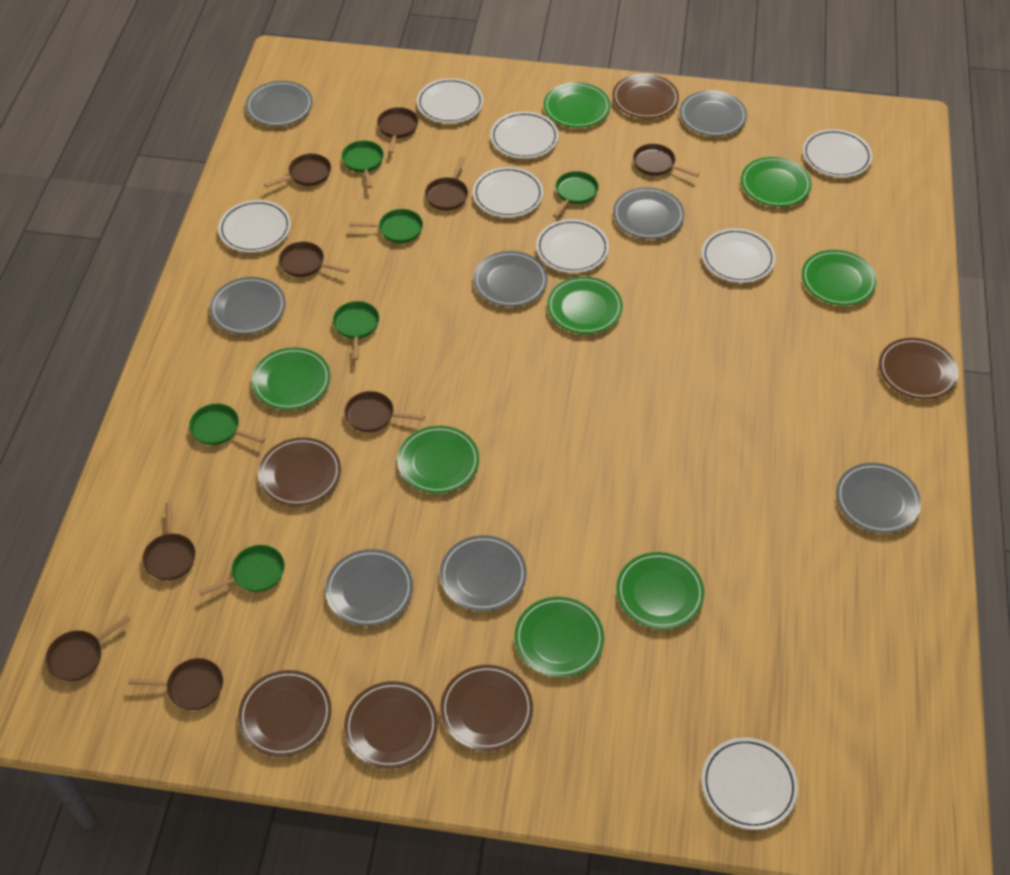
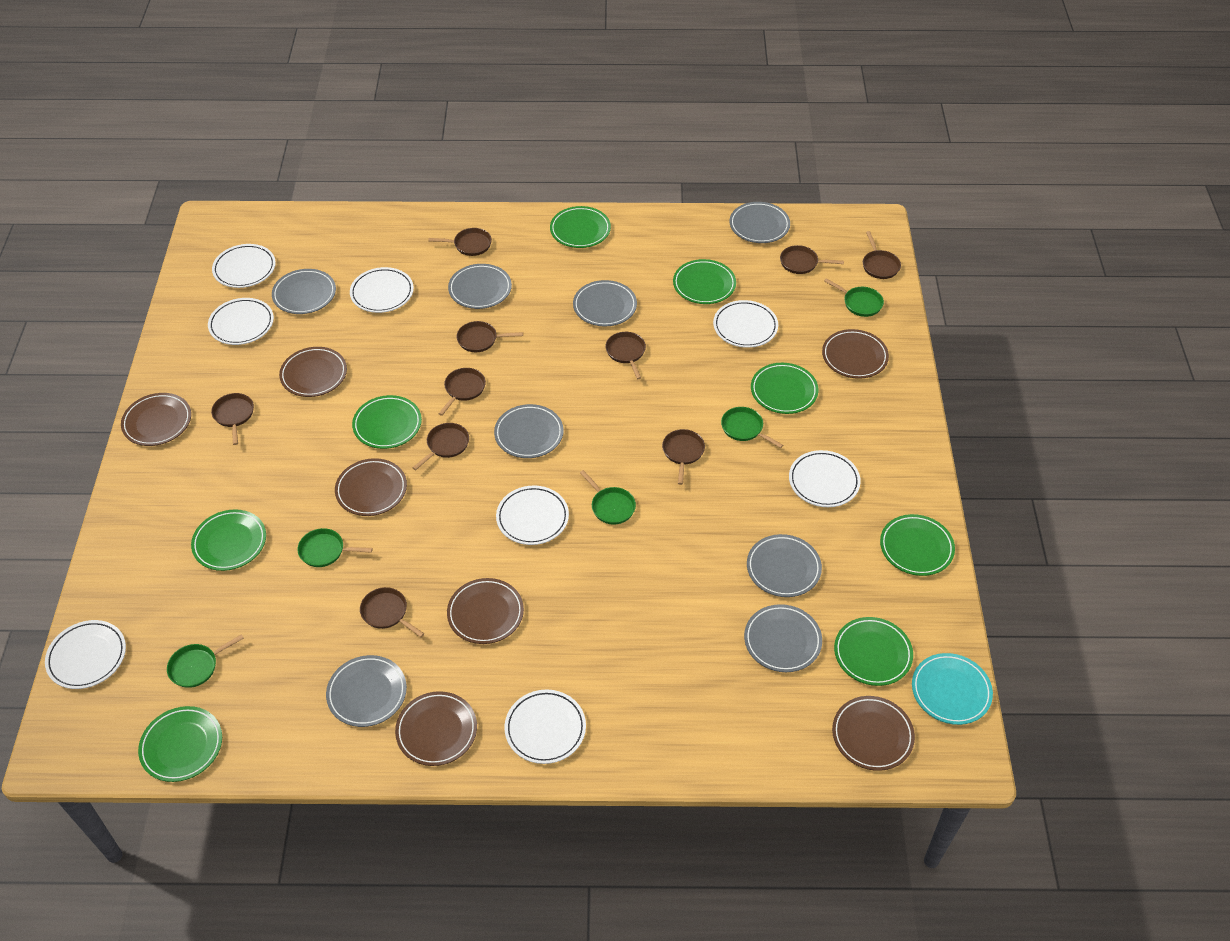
brown pan: [45,615,131,681] [128,658,223,710] [142,502,196,580] [264,154,331,188] [279,242,349,277] [345,391,425,432] [377,107,418,154] [425,157,468,211] [633,144,699,177] = 9 -> [211,393,254,445] [360,587,424,637] [412,423,469,470] [429,228,492,256] [438,368,486,416] [457,321,523,352] [606,332,646,379] [662,429,705,485] [780,245,844,274] [863,231,901,279] = 10
brown plate: [238,670,332,757] [258,437,341,506] [344,681,438,769] [440,665,533,751] [612,74,679,119] [879,338,959,399] = 6 -> [121,393,191,446] [279,347,347,397] [335,458,407,516] [395,691,477,766] [447,578,524,644] [822,329,889,379] [832,696,915,771] = 7
green pan: [189,404,265,445] [199,545,285,596] [333,301,379,360] [341,140,384,188] [349,209,423,243] [553,171,599,218] = 6 -> [167,634,244,688] [298,528,373,567] [580,470,636,525] [721,407,783,448] [824,278,884,317] = 5
turquoise plate: none = 0 -> [912,653,993,725] = 1

